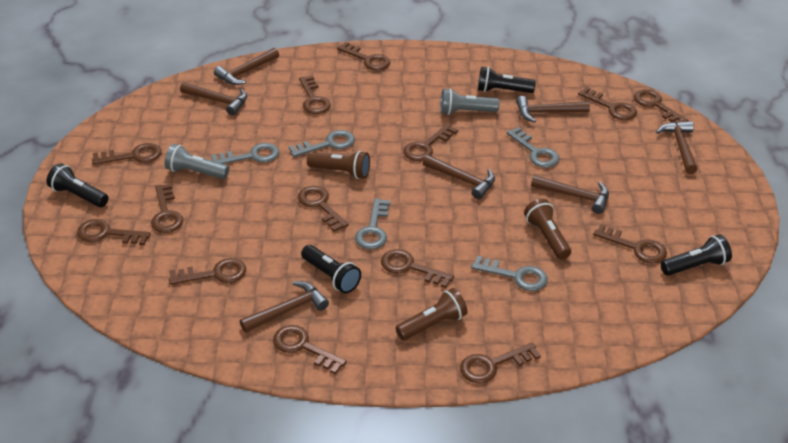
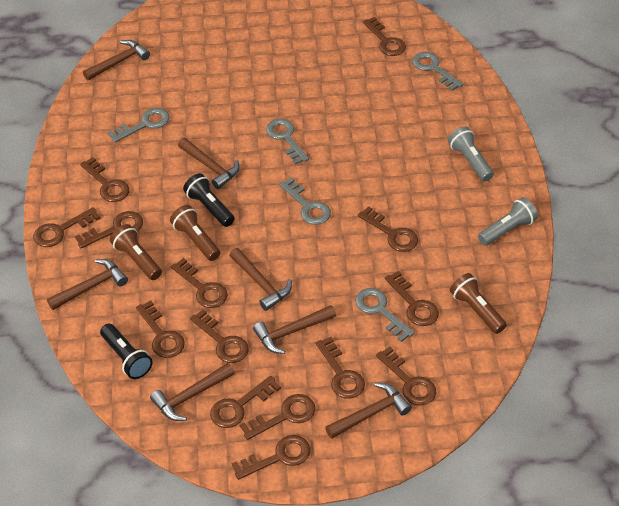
black flashlight: [47,163,109,207] [301,245,361,293] [478,67,536,93] [661,234,732,276] = 4 -> [100,324,153,379] [183,173,235,227] = 2

